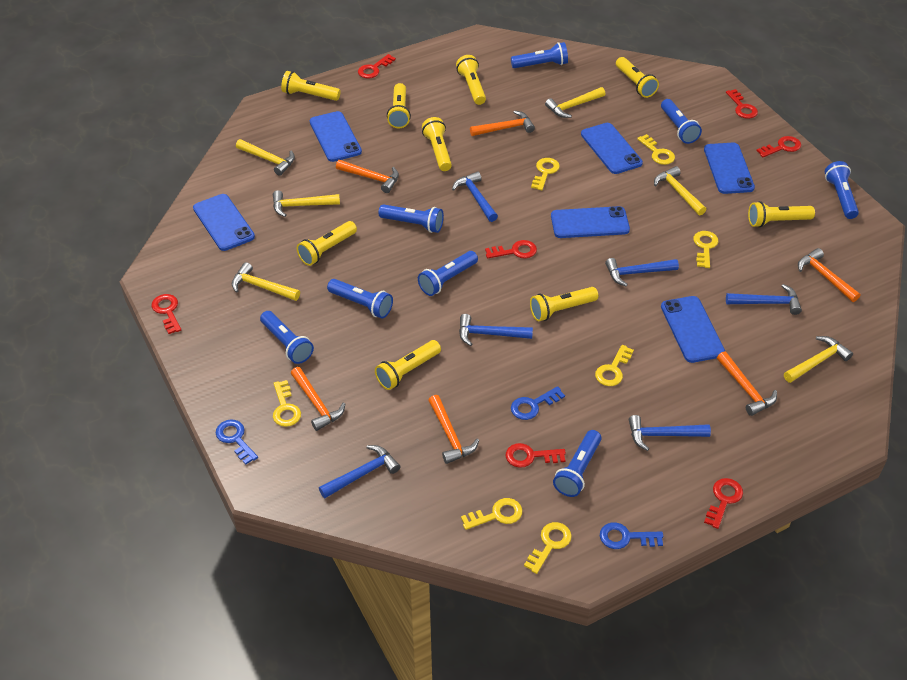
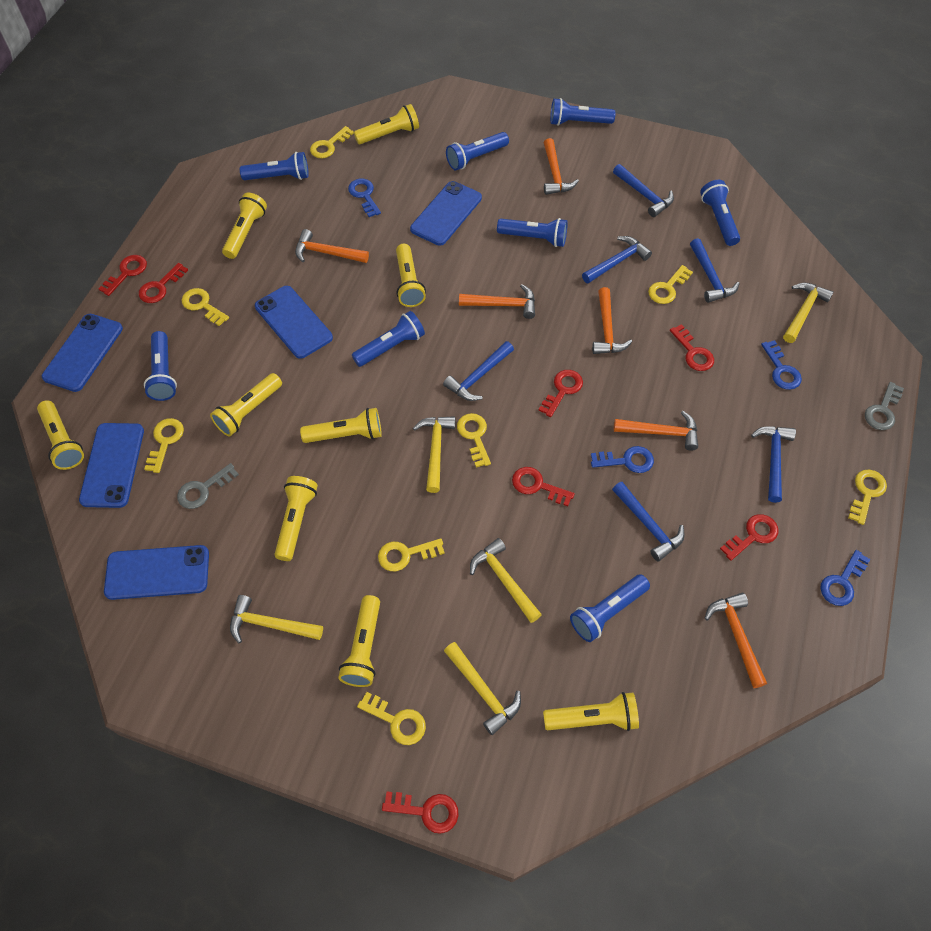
blue key: [216,419,258,465] [511,386,565,420] [600,522,663,549] = 3 -> [348,179,381,217] [591,446,654,473] [761,340,802,390] [820,550,870,606] = 4
blue phone: [193,194,255,251] [310,111,362,162] [551,206,630,238] [581,123,643,174] [661,296,725,363] [704,143,755,194] = 6 -> [42,314,123,392] [79,423,144,508] [104,545,209,600] [255,286,333,359] [410,181,482,246] = 5
grey key: none = 0 -> [177,463,239,509] [865,382,904,430] = 2
yellow hammer: [232,262,300,301] [236,139,295,176] [273,190,340,217] [545,87,605,118] [654,166,707,215] [784,336,853,383] = 6 -> [230,595,323,643] [413,416,456,493] [444,642,521,735] [470,538,542,623] [783,283,834,343] = 5
yellow key: [273,380,301,427] [461,498,523,530] [524,522,572,574] [531,158,560,190] [595,345,634,386] [637,134,675,165] [693,231,718,268] = 7 -> [144,418,184,473] [181,288,229,326] [310,126,354,158] [357,692,426,745] [378,538,445,571] [457,413,491,468] [648,265,693,304] [848,470,887,525] = 8

